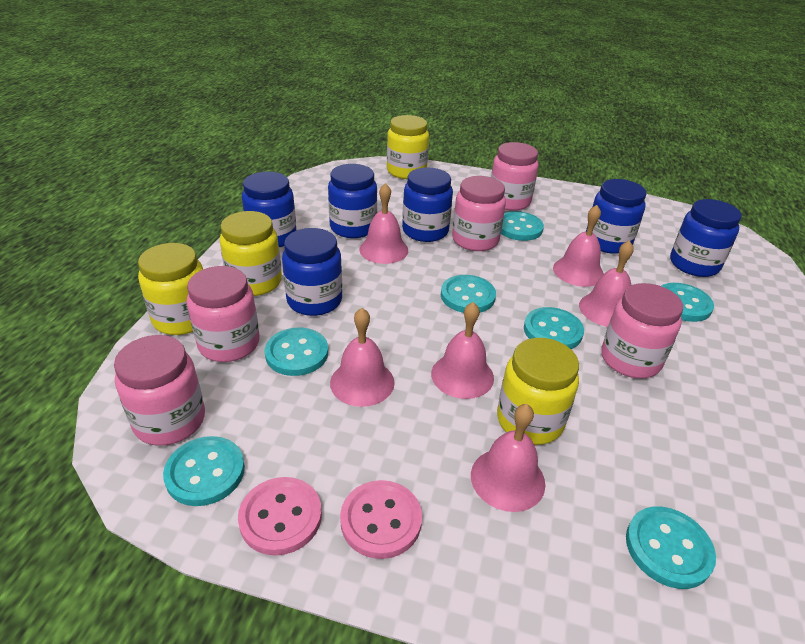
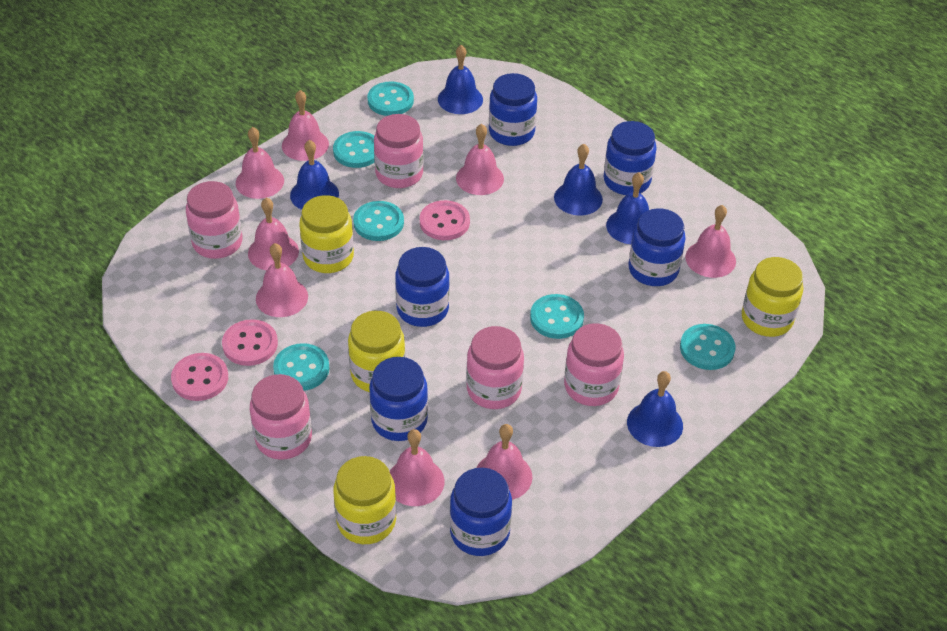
blue bell: none = 0 -> [290,140,339,210] [438,45,483,114] [554,144,603,216] [606,172,649,244] [627,371,683,447] = 5
pink bell: [330,308,395,407] [359,183,408,264] [431,302,494,399] [471,404,545,512] [553,205,604,287] [579,240,634,327] = 6 -> [236,127,284,199] [248,198,299,271] [256,243,308,317] [282,90,329,161] [390,429,444,506] [456,124,504,195] [476,424,532,500] [685,205,736,278] = 8
pink button: [238,477,322,556] [340,480,422,559] = 2 -> [171,353,228,401] [222,319,278,366] [420,200,470,240] = 3
turquoise button: [163,436,245,506] [265,328,328,376] [441,275,496,313] [501,211,544,241] [524,307,584,349] [626,507,716,589] [662,283,714,322] = 7 -> [273,343,330,391] [333,131,375,168] [353,201,404,241] [367,81,414,116] [530,294,584,339] [680,324,735,370] = 6

